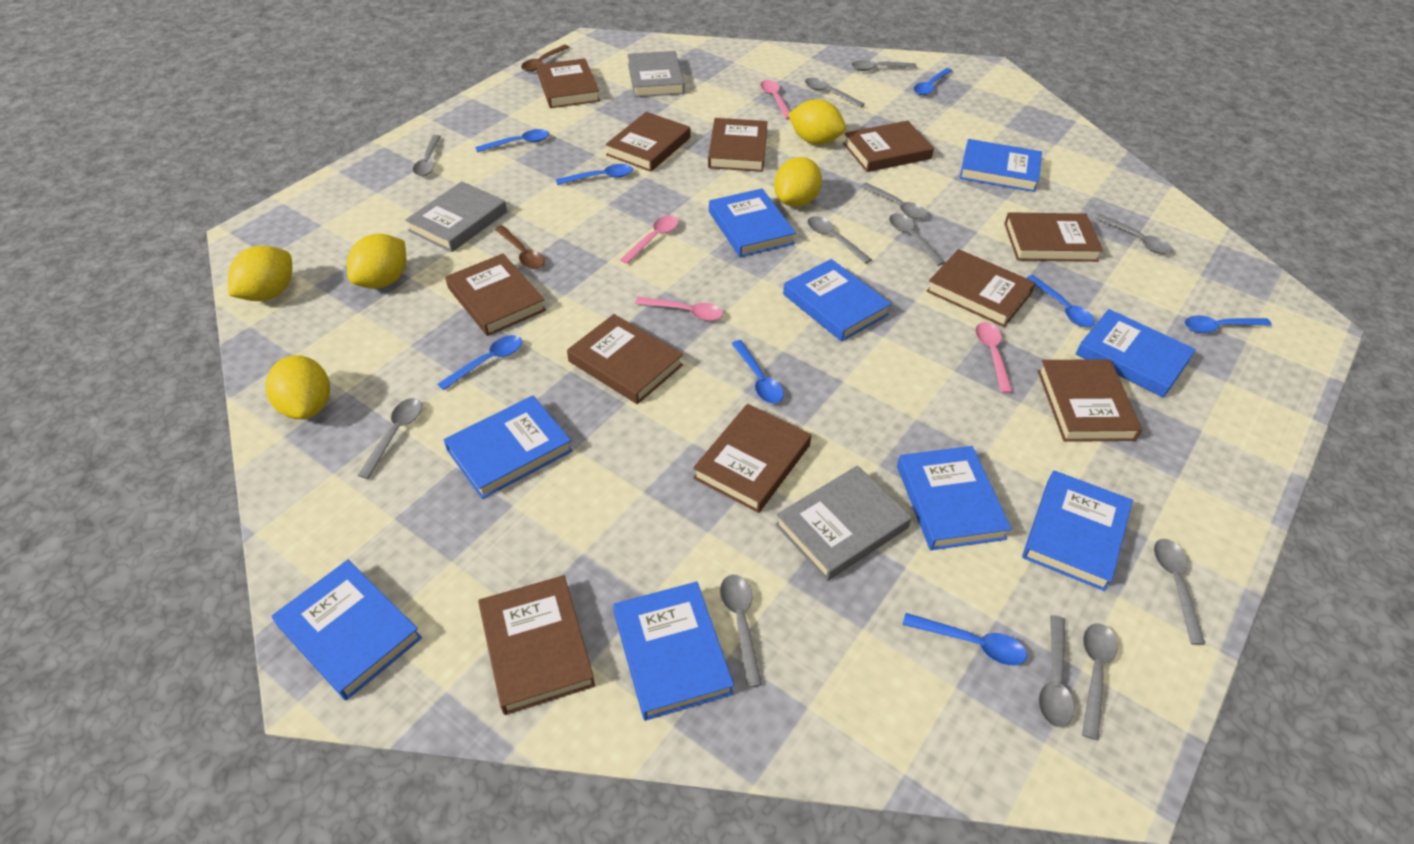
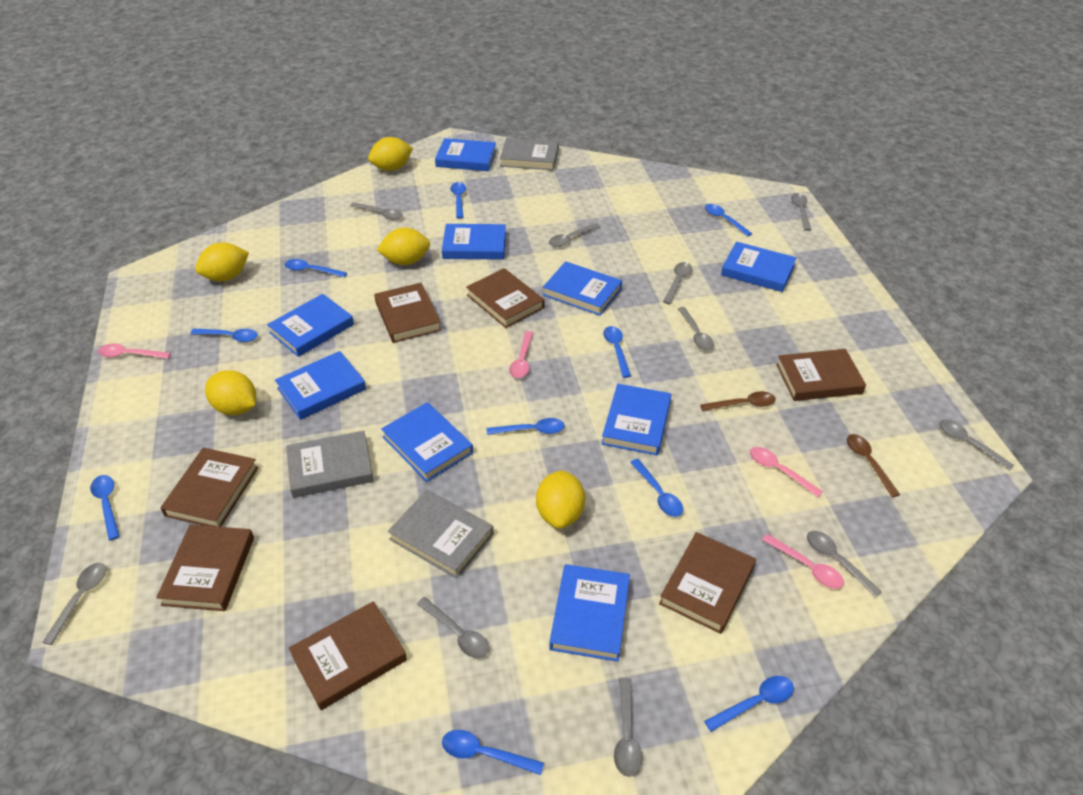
blue spoon: [438,335,522,391] [475,129,549,152] [556,164,633,185] [731,340,784,404] [902,613,1027,665] [914,68,952,95] [1026,275,1095,327] [1185,316,1272,333] = 8 -> [90,475,120,541] [190,329,258,342] [285,259,347,277] [442,730,544,775] [450,182,466,219] [487,418,565,435] [603,326,631,378] [630,459,683,517] [704,676,794,732] [705,204,752,237] = 10
brown book: [445,254,546,336] [478,575,595,715] [537,58,600,108] [567,314,683,404] [605,112,691,172] [693,404,811,513] [708,118,768,172] [843,121,934,172] [926,249,1036,327] [1004,212,1103,262] [1038,359,1142,442] = 11 -> [156,524,254,611] [160,448,259,527] [289,601,407,710] [374,283,441,343] [466,268,544,328] [659,532,756,634] [776,349,866,401] = 7
grey spoon: [357,398,422,479] [413,135,441,176] [720,575,762,688] [805,78,865,108] [807,216,872,264] [851,60,917,71] [861,183,927,219] [889,213,945,266] [1038,615,1074,727] [1082,623,1117,740] [1095,214,1172,254] [1154,539,1205,645] = 12 -> [42,563,106,645] [350,202,402,220] [417,597,489,658] [549,223,600,247] [614,678,642,777] [663,262,692,304] [678,307,714,350] [791,193,811,231] [807,531,882,598] [939,420,1014,471] = 10

